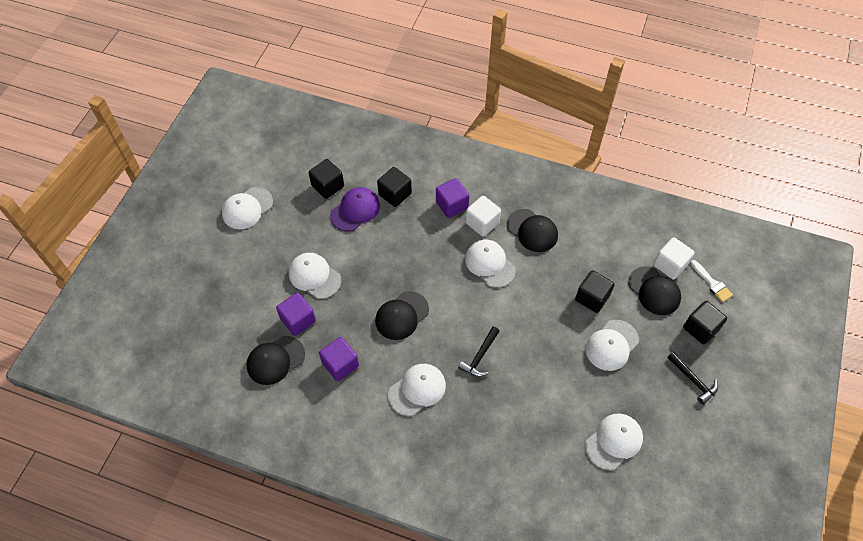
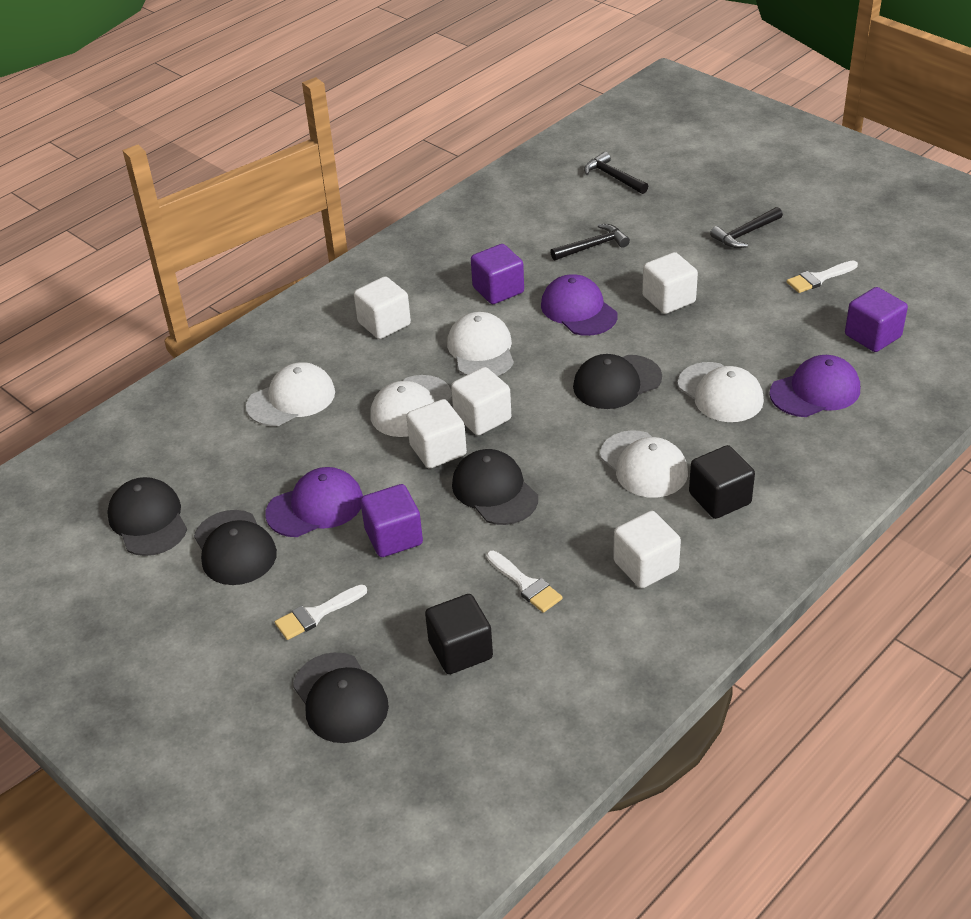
black cap: [246,336,305,385] [375,291,429,340] [507,209,558,252] [628,266,681,315] = 4 -> [107,477,187,556] [194,510,277,585] [293,652,389,743] [452,449,538,525] [573,354,662,409] = 5
black cube: [309,159,344,199] [377,167,412,207] [575,270,615,313] [683,301,727,344] = 4 -> [425,594,493,674] [689,445,755,519] = 2
black hammer: [458,327,500,377] [667,352,718,405] = 2 -> [550,224,630,260] [584,152,648,194] [710,207,783,248] = 3
purple cap: [330,187,380,232] = 1 -> [265,467,363,537] [541,274,618,336] [769,355,860,417] = 3
white brush: [690,260,733,302] = 1 -> [275,584,367,640] [486,550,563,613] [787,260,858,293] = 3
white cap: [222,187,273,229] [289,253,341,299] [388,364,446,416] [465,240,516,288] [585,414,643,470] [586,320,639,371] = 6 -> [246,362,335,426] [370,375,452,437] [447,312,514,376] [600,431,688,498] [678,362,764,422] = 5
white cube: [465,196,501,237] [653,237,694,279] = 2 -> [354,276,411,339] [406,399,467,469] [451,367,511,435] [613,511,681,588] [642,252,698,314] = 5

